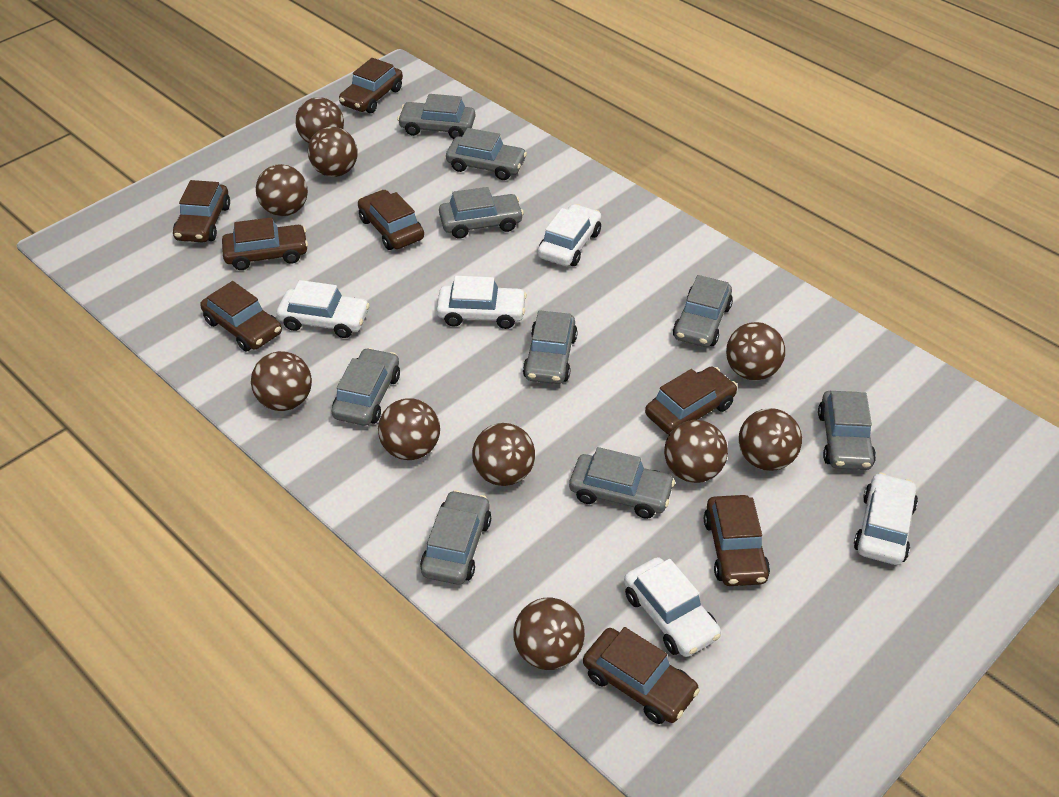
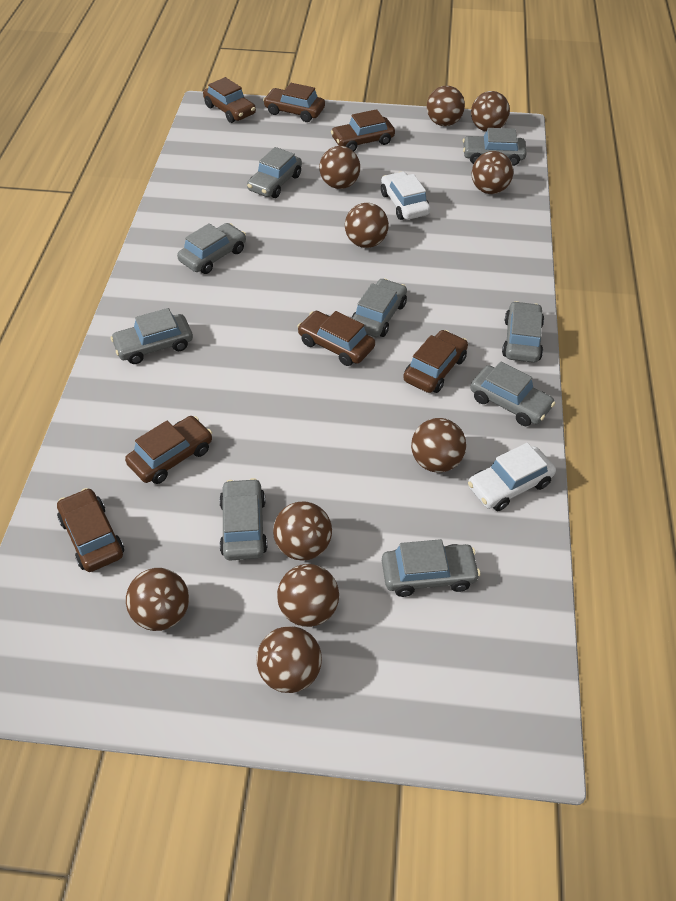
brown car: [173,180,230,243] [200,281,282,352] [222,217,308,270] [339,58,403,113] [358,190,424,250] [583,627,700,724] [645,366,737,435] [704,495,770,586] = 8 -> [57,488,124,572] [125,416,212,484] [203,77,256,123] [263,83,325,122] [297,311,375,366] [331,109,395,151] [403,330,468,393] = 7
white car: [276,280,370,338] [436,276,527,329] [538,204,601,266] [624,557,721,657] [854,473,918,565] = 5 -> [381,172,430,220] [468,443,556,511] = 2

